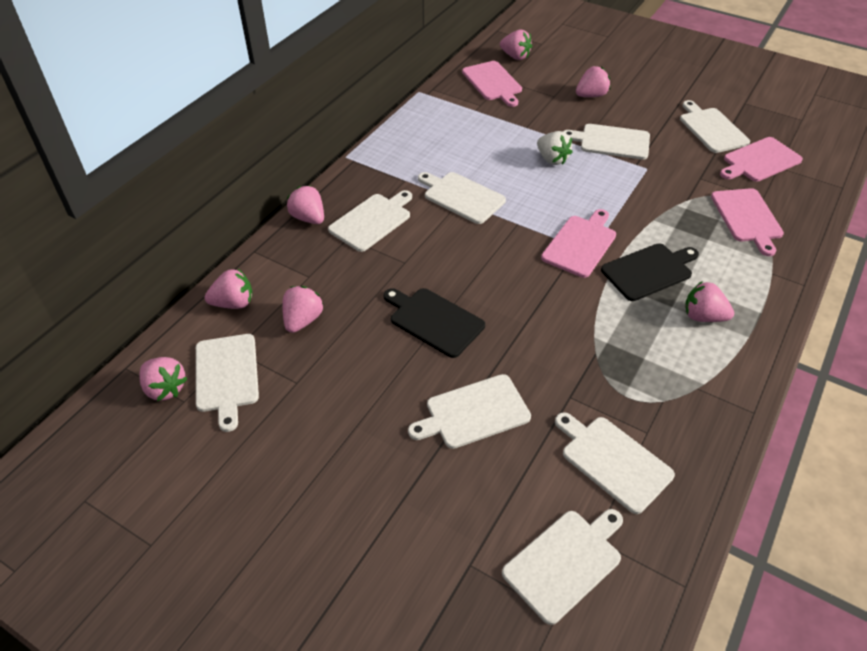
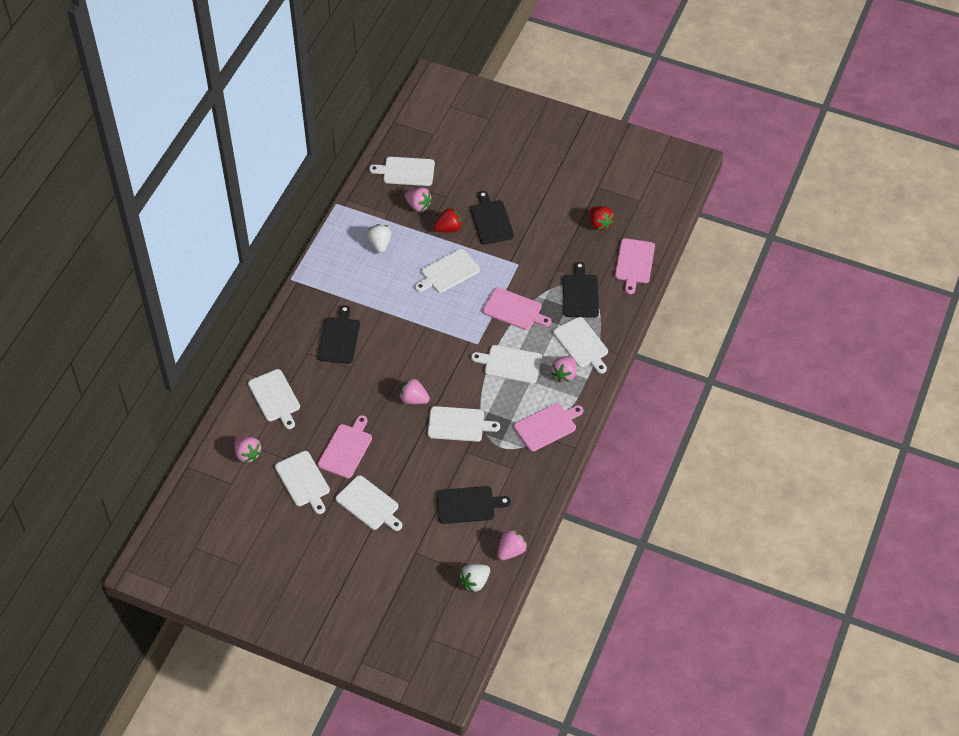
black cutting board: [384,288,485,358] [601,243,699,301] = 2 -> [317,305,360,364] [436,486,511,524] [470,191,514,245] [563,262,599,318] = 4
pink strawberry: [140,357,187,401] [205,269,253,309] [282,286,324,333] [287,185,324,224] [500,30,532,60] [576,66,610,97] [685,281,734,322] = 7 -> [235,436,262,463] [399,378,430,404] [405,187,432,212] [498,529,528,560] [551,356,577,382] = 5
red strawberry: none = 0 -> [434,207,462,232] [590,206,615,230] = 2
white strawberry: [537,131,573,165] = 1 -> [367,224,391,253] [459,564,490,592] = 2

